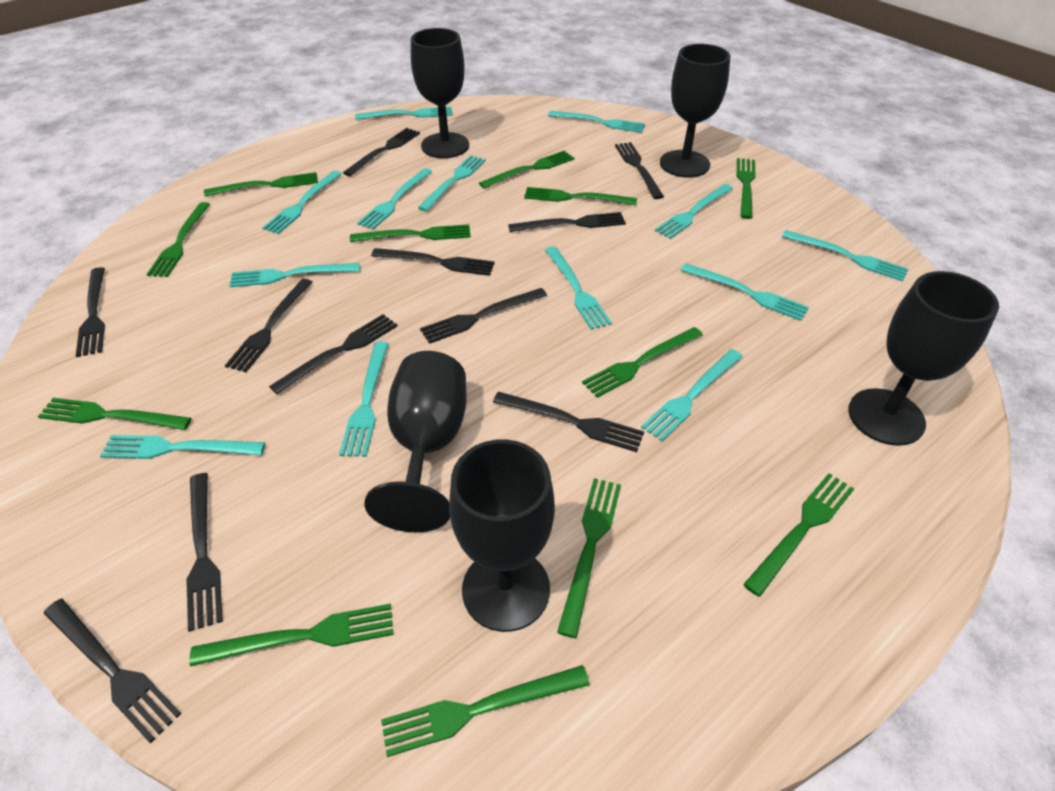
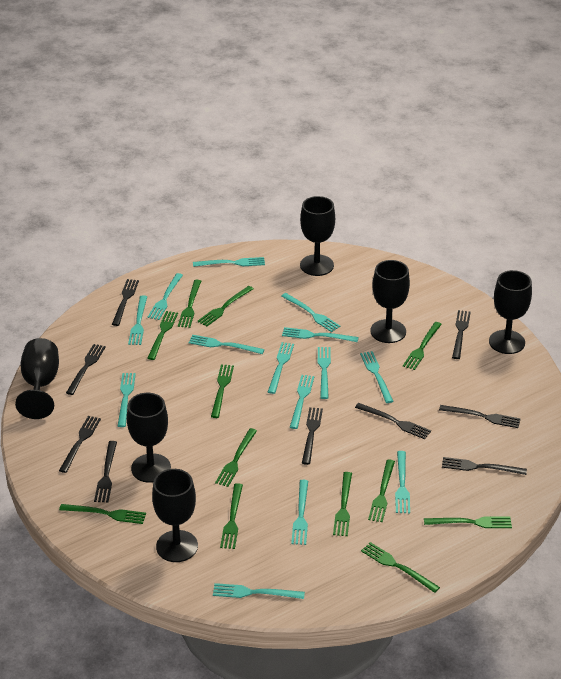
black fork: [44,599,181,743] [76,267,105,357] [187,473,223,632] [225,279,313,372] [269,314,398,394] [343,128,420,176] [371,248,495,276] [420,288,547,344] [493,392,644,452] [508,212,626,232] [615,142,664,199] = 11 -> [59,416,101,473] [66,344,106,395] [94,441,117,502] [112,279,139,326] [302,407,323,465] [355,403,431,439] [439,405,521,428] [442,457,527,475] [452,310,471,359] = 9
black goblet: [364,351,467,533] [411,28,469,158] [449,439,555,632] [660,44,730,178] [848,271,999,446] = 5 -> [15,338,59,419] [127,393,171,483] [152,469,198,562] [300,196,335,276] [370,260,410,343] [489,270,532,354] = 6
turquoise fork: [100,435,265,459] [229,263,360,287] [262,171,342,234] [339,342,389,457] [355,107,453,120] [357,168,433,230] [418,155,486,211] [545,246,612,330] [548,111,645,133] [641,349,743,441] [655,184,733,239] [681,263,809,321] [782,230,909,281] = 13 -> [118,373,136,427] [128,295,147,345] [148,273,183,320] [188,335,265,354] [193,257,265,267] [213,583,305,599] [268,342,294,394] [281,293,340,332] [282,327,359,342] [290,375,314,429] [291,480,308,545] [318,347,331,399] [360,351,393,403] [395,451,410,513] = 14

